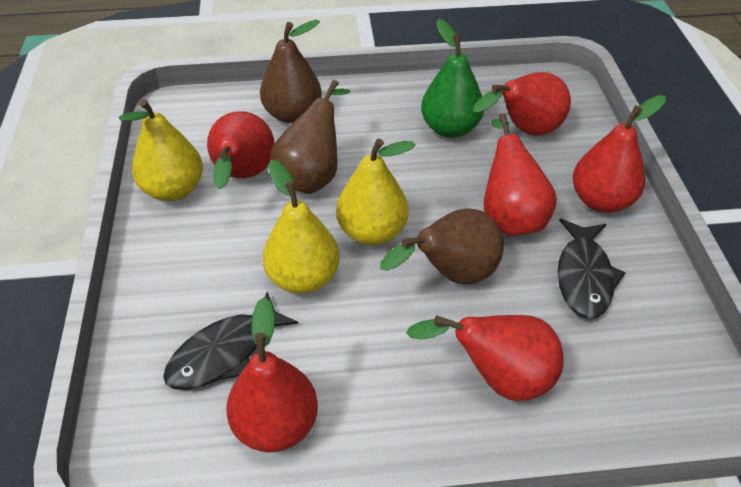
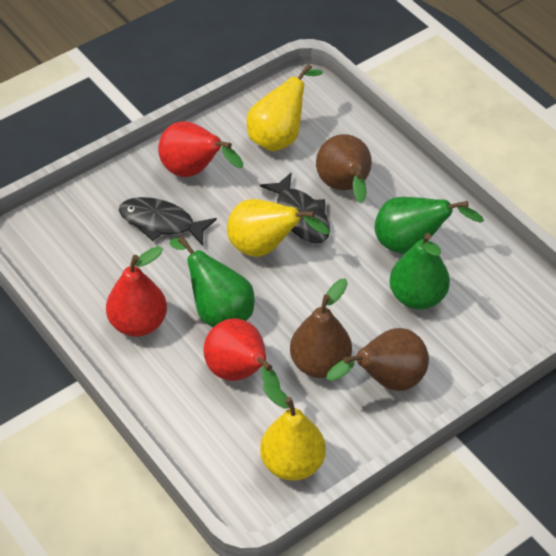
green pear: [421,19,484,138] = 1 -> [169,236,255,327] [374,197,484,254] [389,233,450,310] = 3
red pear: [207,111,275,189] [226,297,318,452] [406,315,563,401] [473,72,571,136] [483,113,557,236] [573,95,666,213] = 6 -> [106,246,167,337] [158,121,243,177] [203,318,280,388] = 3

